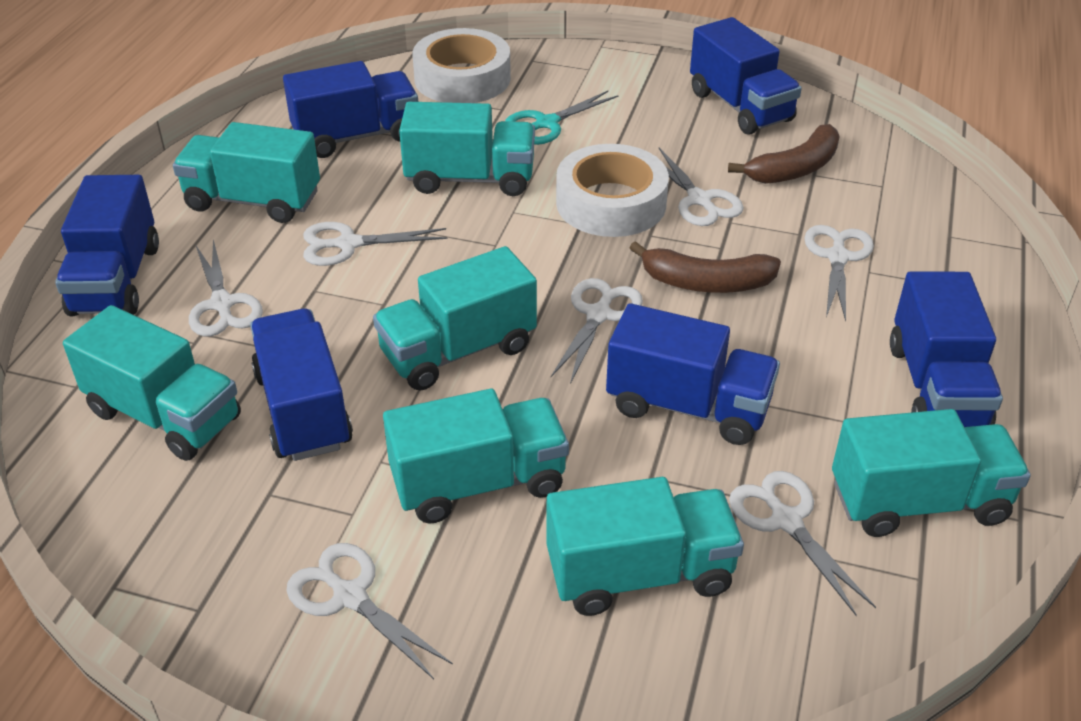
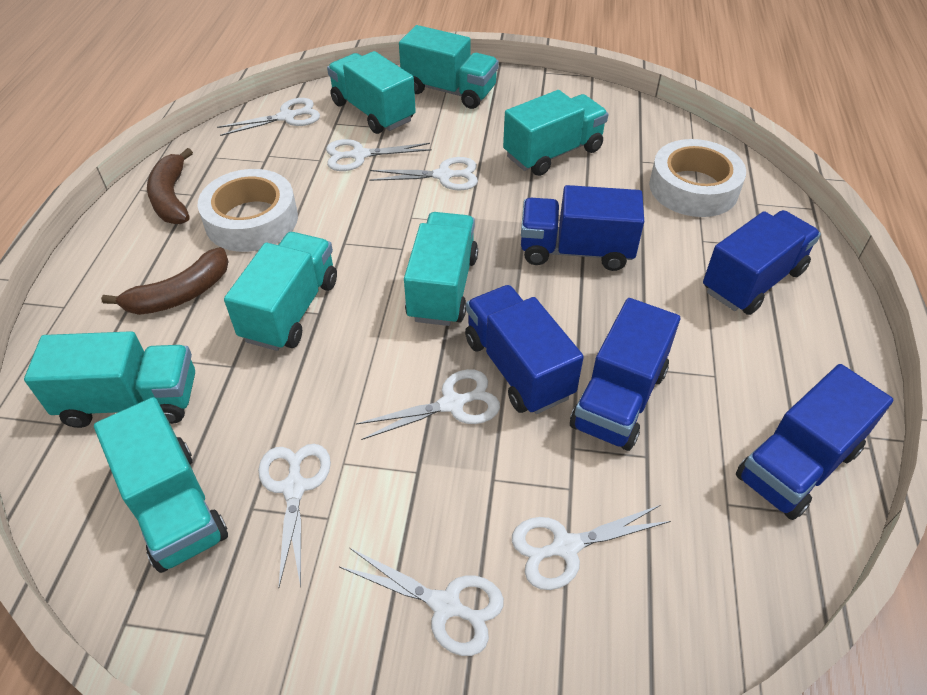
blue truck: [55,175,159,316] [250,309,353,461] [283,61,418,158] [606,303,780,445] [690,17,802,135] [890,271,1003,427] = 6 -> [465,285,584,414] [521,185,644,271] [570,298,680,451] [703,210,821,315] [736,364,893,520] = 5
turquoise scissors: [505,91,618,145] = 1 -> none = 0

